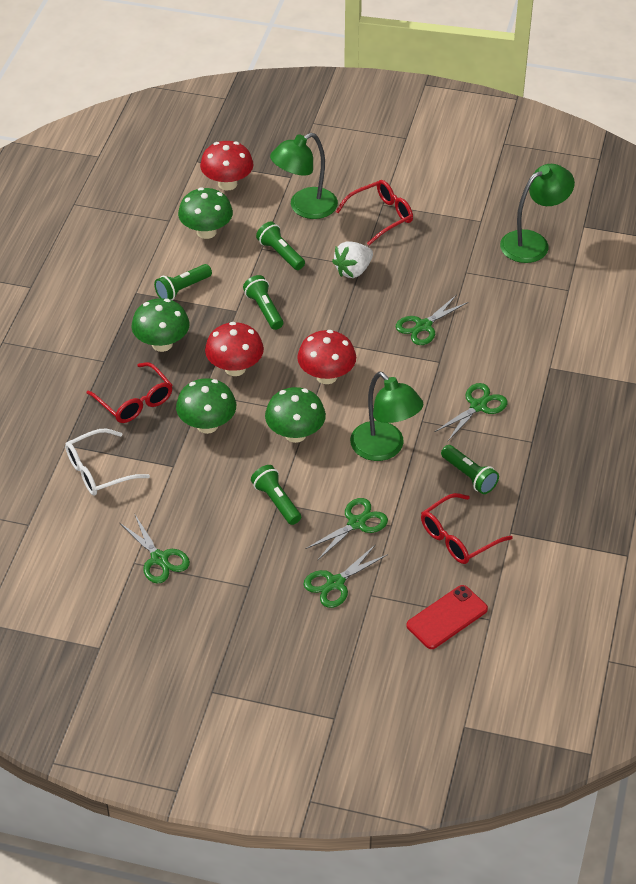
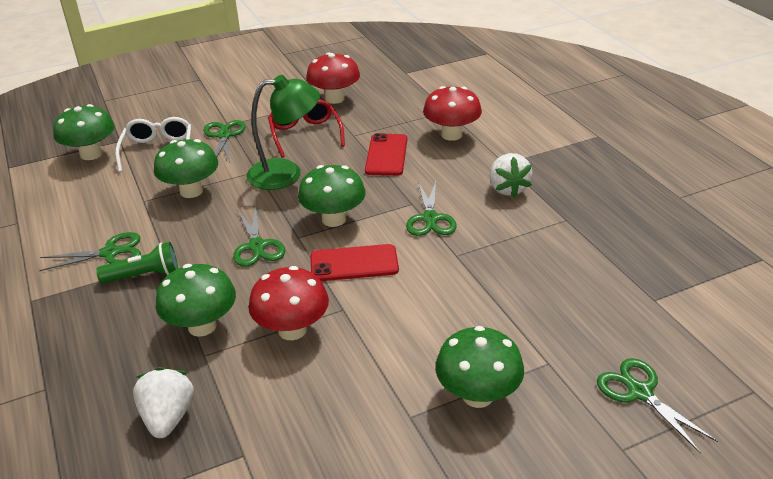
green flashlight: [154,264,212,300] [243,275,283,330] [251,465,301,525] [256,221,305,270] [441,445,499,494] = 5 -> [96,242,178,284] = 1
green lamp: [270,133,338,219] [350,372,423,461] [500,164,575,263] = 3 -> [246,75,320,190] = 1
green mushroom: [132,298,190,352] [176,378,236,434] [178,187,233,239] [265,387,326,443] = 4 -> [53,104,115,160] [154,139,218,198] [156,264,236,337] [298,165,366,227] [435,326,524,408] = 5
red glasses: [87,362,172,423] [336,180,413,245] [421,493,513,564] = 3 -> [268,100,345,158] = 1
red phone: [406,585,488,649] = 1 -> [310,244,399,281] [365,133,407,176] = 2
white strawberry: [332,241,373,278] = 1 -> [133,367,194,438] [490,153,533,197] = 2

